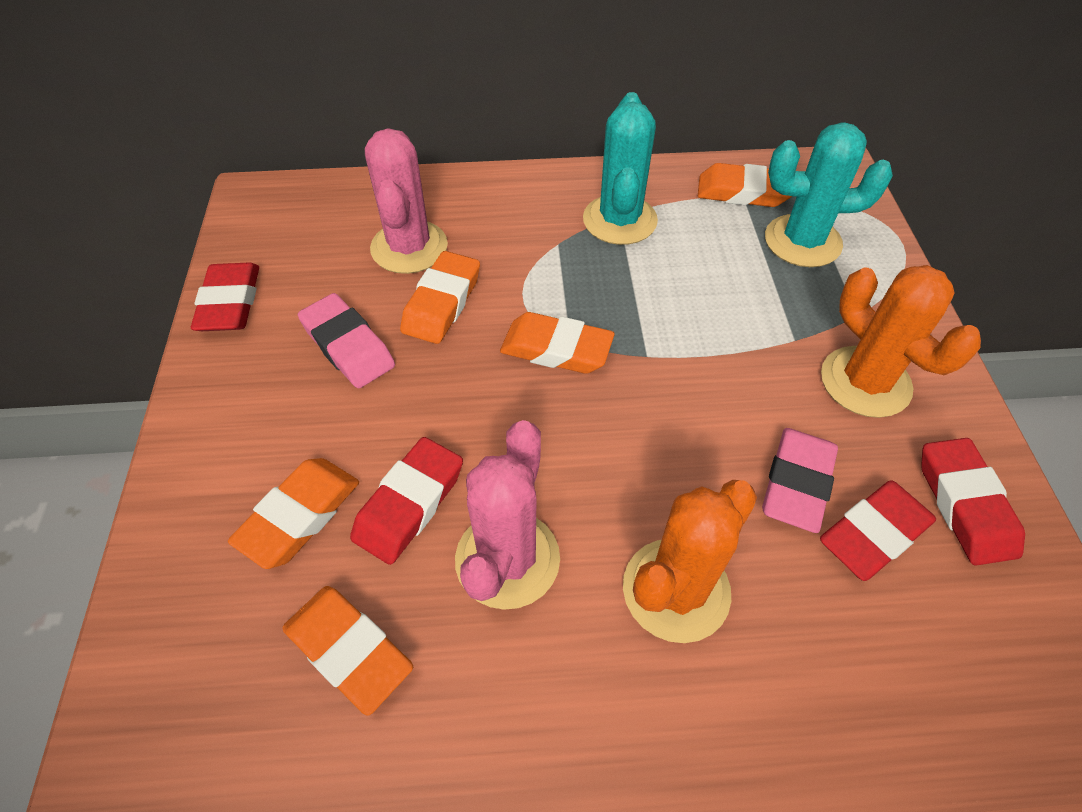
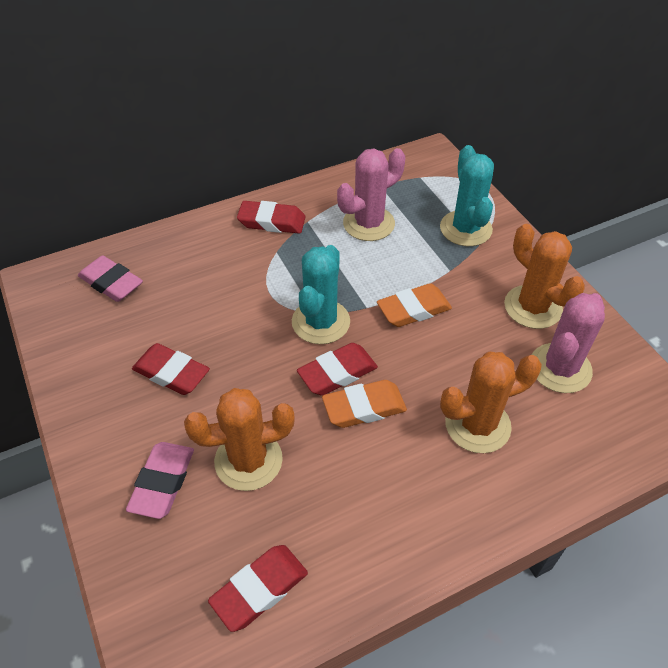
orange cactus: [623,480,757,643] [821,265,981,418] = 2 -> [184,388,295,491] [440,352,542,453] [504,224,585,329] = 3
orange eraser: [228,458,359,569] [282,586,413,716] [400,251,480,344] [500,312,615,374] [698,163,792,207] = 5 -> [322,380,407,428] [377,283,452,327] = 2

